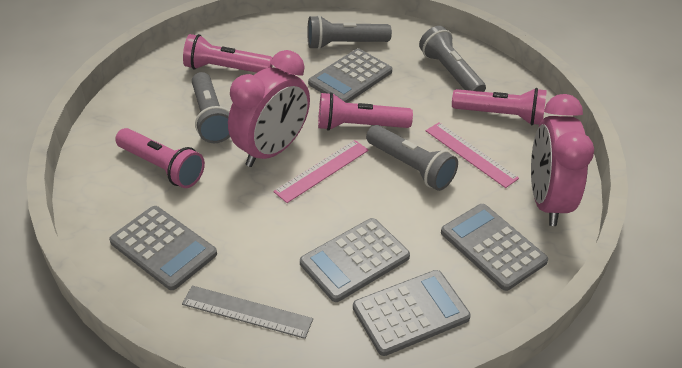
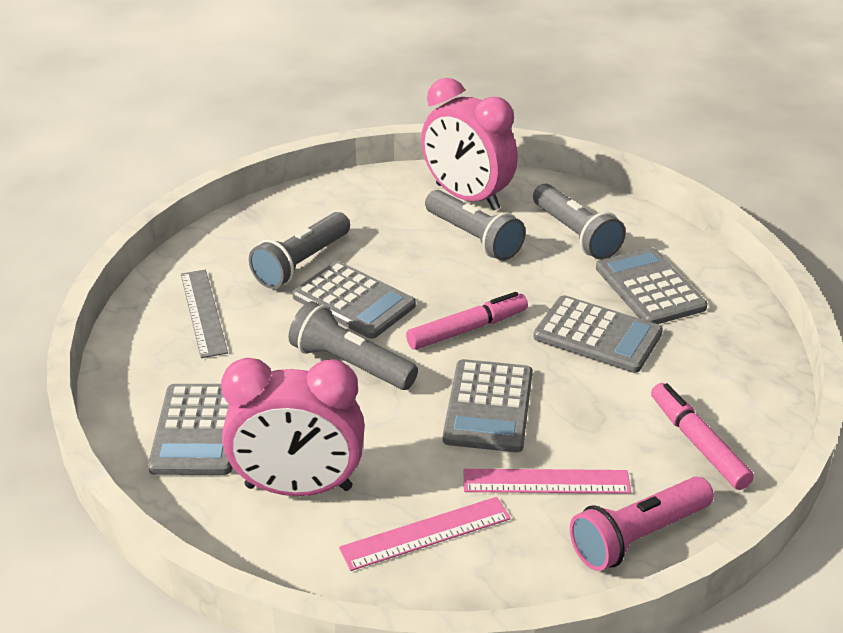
pink flashlight: [115,128,205,188] [183,34,272,73] [318,92,413,131] [452,88,547,125] = 4 -> [570,476,714,571] = 1
pink marker: none = 0 -> [406,292,528,350] [651,383,754,490] = 2

